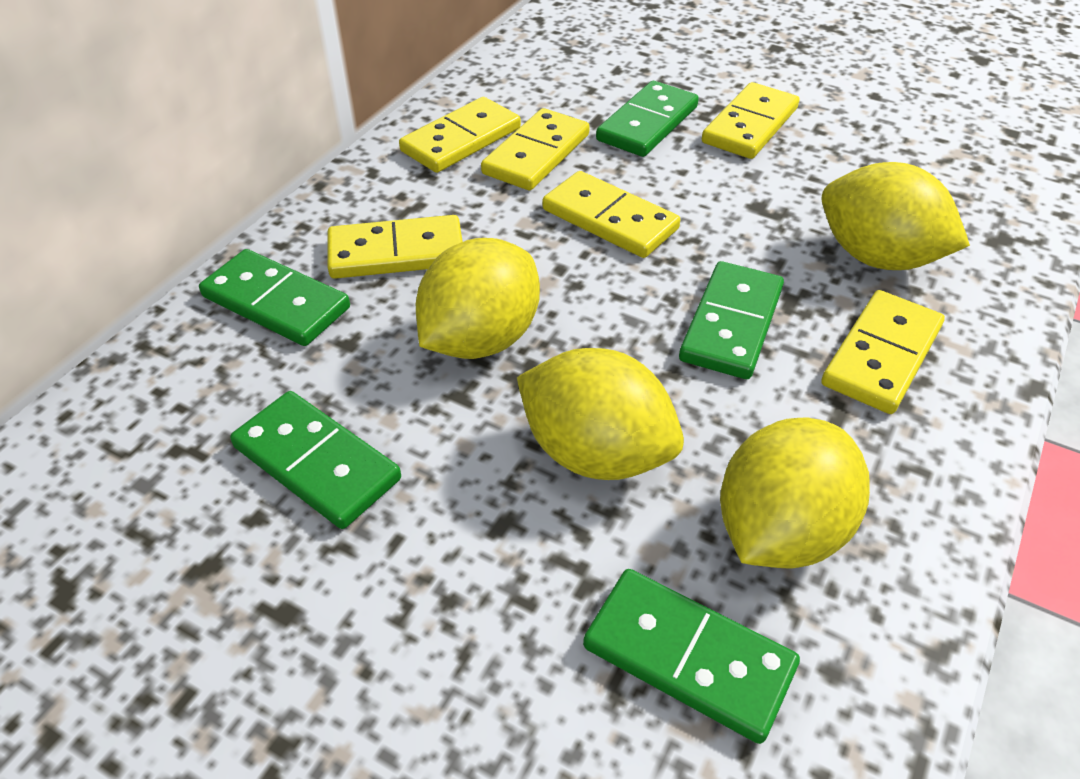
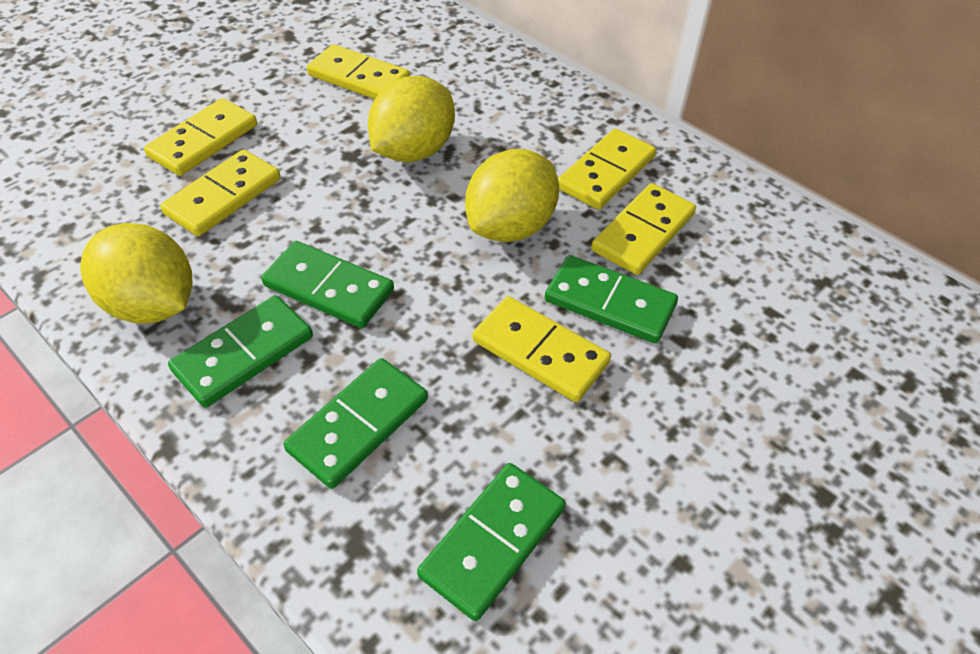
yellow lemon: [416,238,540,359] [517,348,684,480] [720,418,870,569] [822,162,970,270] = 4 -> [80,223,193,324] [368,76,455,162] [465,149,559,242] = 3

